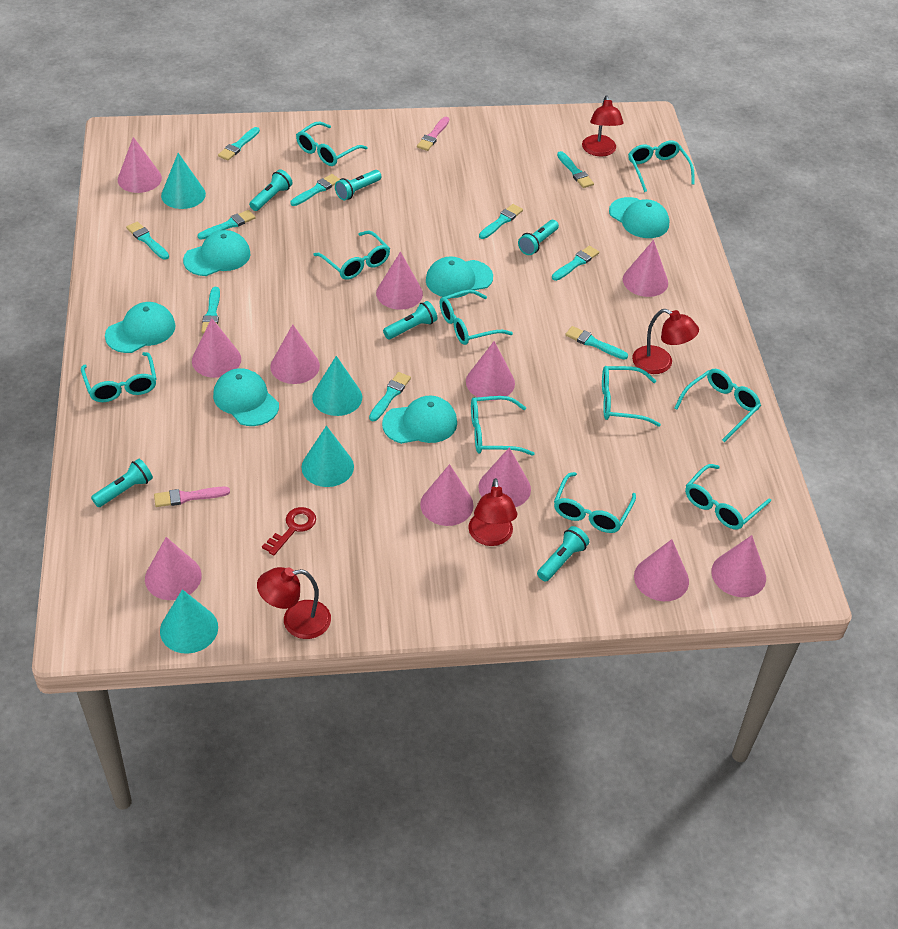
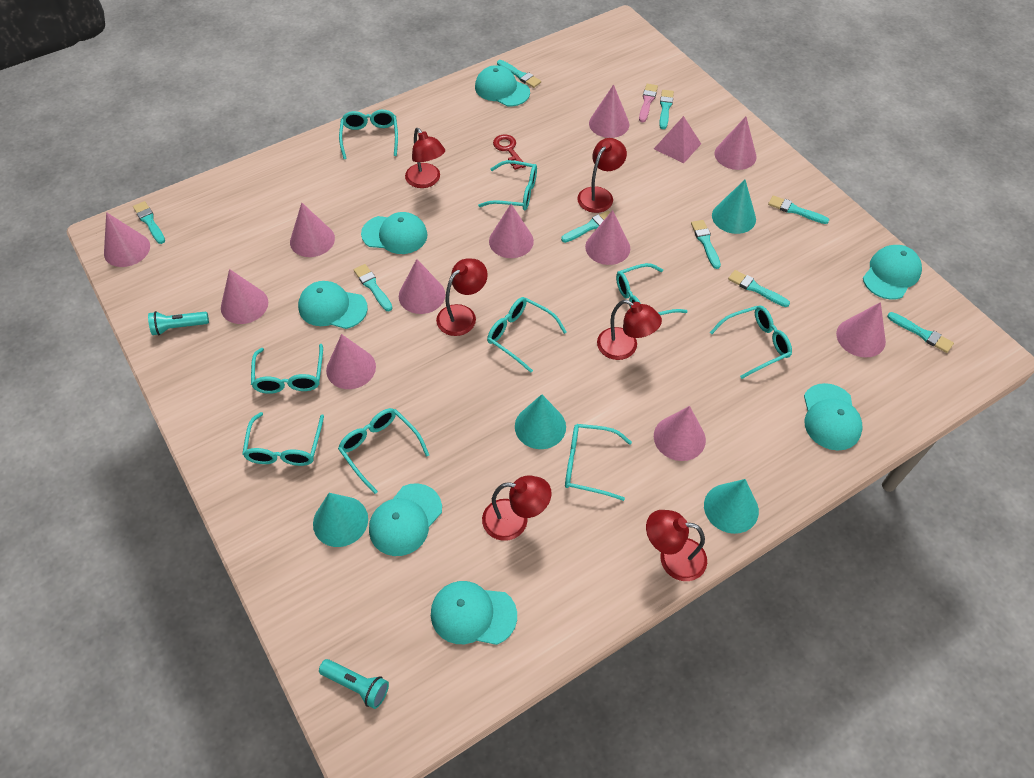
pink brush: [154,487,230,507] [417,117,449,151] = 2 -> [639,84,658,122] = 1
pink pyramid: none = 0 -> [654,116,701,163] = 1
red lamp: [257,567,331,639] [468,478,517,546] [582,95,624,157] [632,309,699,374] = 4 -> [405,128,445,188] [436,258,488,336] [482,475,552,541] [577,138,627,213] [597,300,662,360] [646,510,707,581] = 6
turquoise brush: [126,221,169,260] [198,210,255,240] [201,287,220,333] [218,127,260,161] [290,174,340,206] [369,372,411,421] [479,204,523,239] [552,246,599,281] [557,151,594,188] [565,326,628,360] = 10 -> [133,201,165,244] [354,264,392,311] [497,60,541,88] [561,210,610,243] [659,90,674,129] [691,220,721,269] [728,270,790,307] [768,195,829,224] [887,312,954,353] = 9
turquoise cap: [105,302,176,353] [183,230,251,276] [213,368,279,426] [382,396,457,444] [426,257,493,298] [609,197,669,238] = 6 -> [298,281,368,329] [361,212,428,254] [369,483,442,556] [431,581,517,645] [475,65,530,106] [804,383,863,450] [863,245,922,300] = 7
turquoise flashlight: [91,459,153,507] [249,169,292,211] [335,170,381,200] [383,301,437,339] [518,220,559,255] [537,526,589,582] = 6 -> [148,311,209,335] [319,659,389,709] = 2
turquoise glasses: [81,352,156,402] [296,122,368,166] [313,231,390,280] [440,290,513,345] [471,396,535,456] [554,472,636,533] [602,366,661,427] [628,141,695,192] [674,369,761,442] [685,464,771,530] = 10 -> [242,412,324,466] [251,344,323,394] [338,408,429,494] [339,110,398,159] [478,160,537,210] [487,297,567,373] [565,424,632,501] [616,263,688,315] [710,306,792,379] = 9

